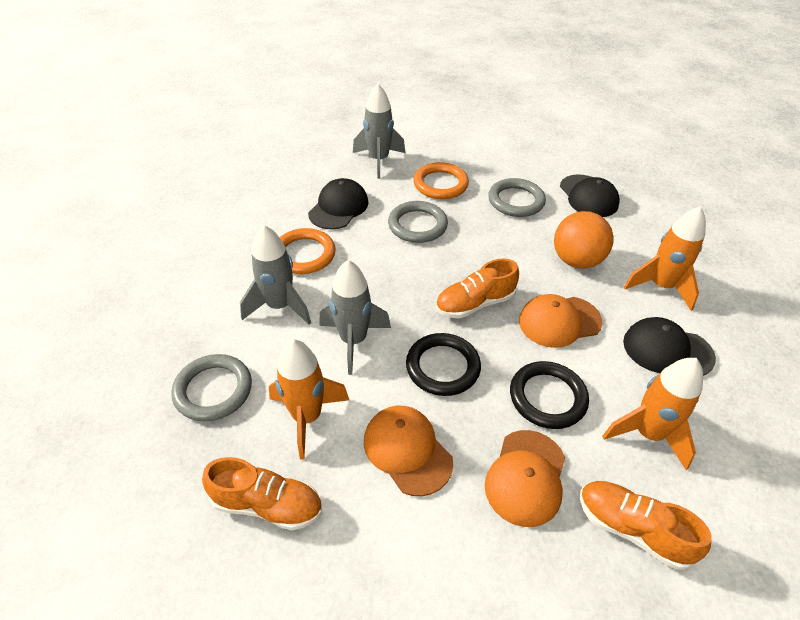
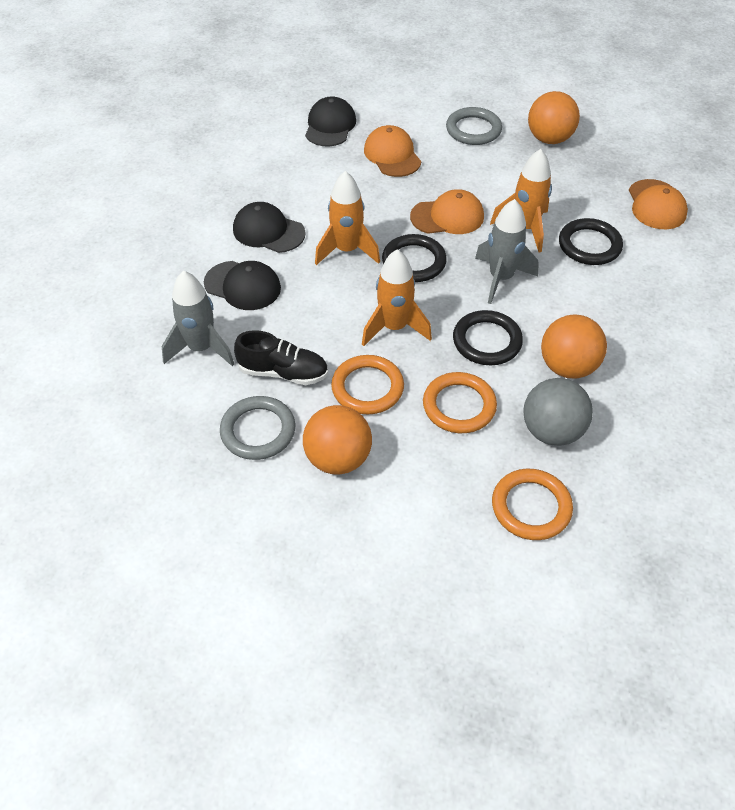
black ring: [406,333,481,396] [510,361,589,429] = 2 -> [382,234,447,282] [453,310,523,365] [559,218,623,265] = 3
black shoe: none = 0 -> [234,330,328,385] = 1
grey ball: none = 0 -> [523,378,593,446] = 1
grey ring: [171,354,252,421] [388,201,448,243] [488,178,546,217] = 3 -> [220,396,295,460] [446,107,502,145] = 2
grey rocket: [240,225,311,325] [319,260,391,375] [353,84,405,179] = 3 -> [162,271,234,366] [475,199,539,304] = 2
orange ball: [554,211,614,269] = 1 -> [303,405,372,474] [528,91,580,144] [541,315,607,379] = 3
orange ring: [279,228,336,274] [413,162,469,199] = 2 -> [331,355,404,414] [423,372,497,433] [492,468,573,540] = 3
orange shoe: [202,457,322,530] [436,258,519,319] [580,481,712,570] = 3 -> none = 0

